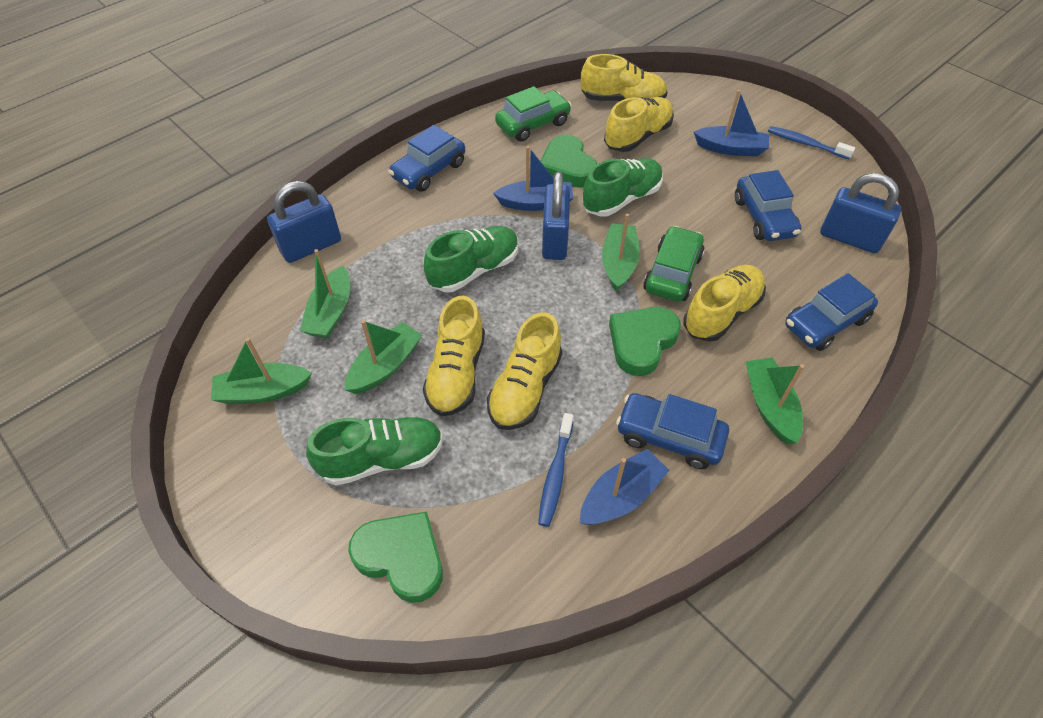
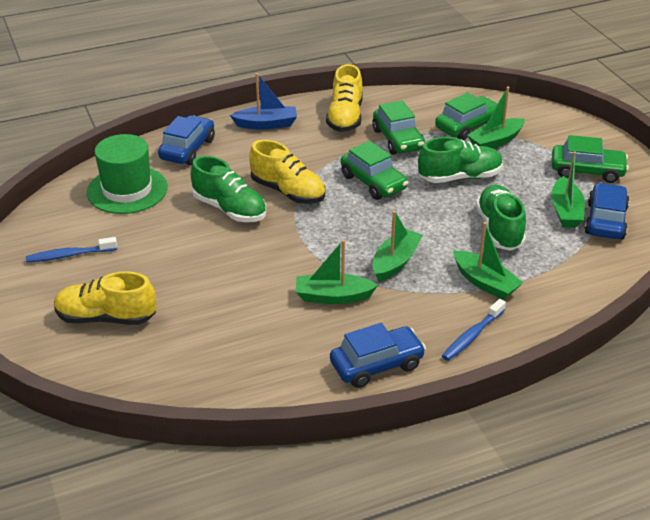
blue boat: [493,146,574,211] [580,449,669,525] [694,90,769,156] = 3 -> [230,73,297,130] = 1
blue car: [388,125,465,192] [616,393,729,469] [735,170,801,241] [785,273,878,351] = 4 -> [158,115,215,165] [330,323,426,388] [584,182,629,239] = 3
blue padlock: [267,181,341,263] [542,171,570,260] [820,173,901,253] = 3 -> none = 0
green car: [495,86,571,142] [643,226,704,302] = 2 -> [341,141,408,200] [372,100,425,155] [435,93,497,140] [552,135,629,183] = 4
green hat: none = 0 -> [87,134,168,214] = 1
green heart: [348,511,443,603] [541,135,597,188] [609,307,681,376] = 3 -> none = 0
yellow shoe: [423,296,485,417] [487,312,562,430] [581,54,668,101] [604,97,674,152] [683,265,766,342] = 5 -> [54,271,156,325] [249,140,325,204] [326,64,363,132] = 3

